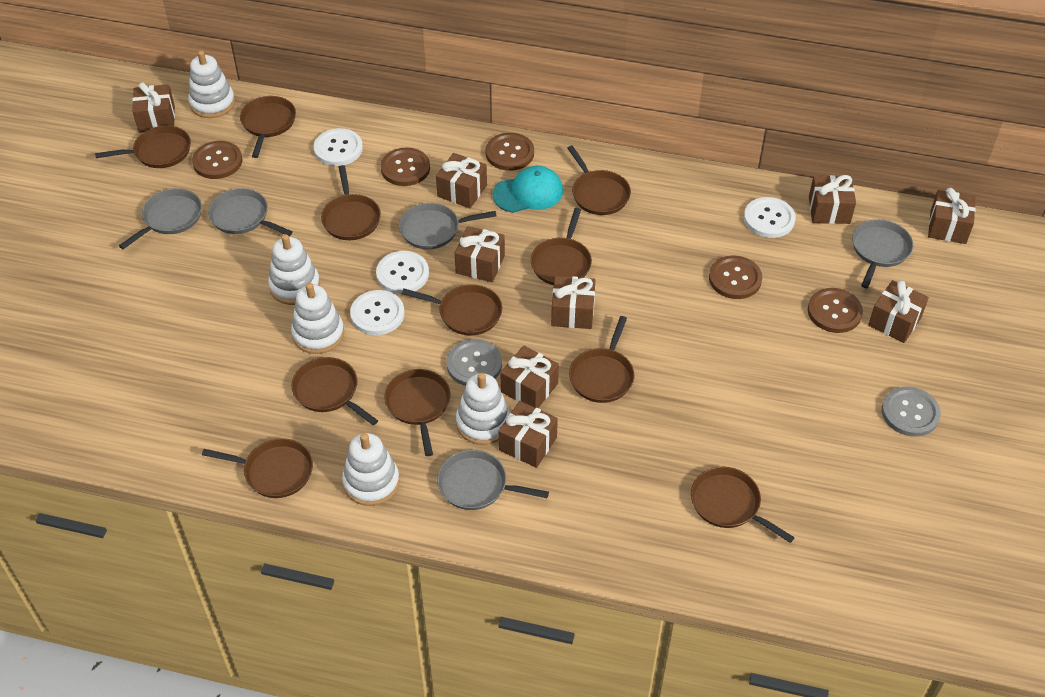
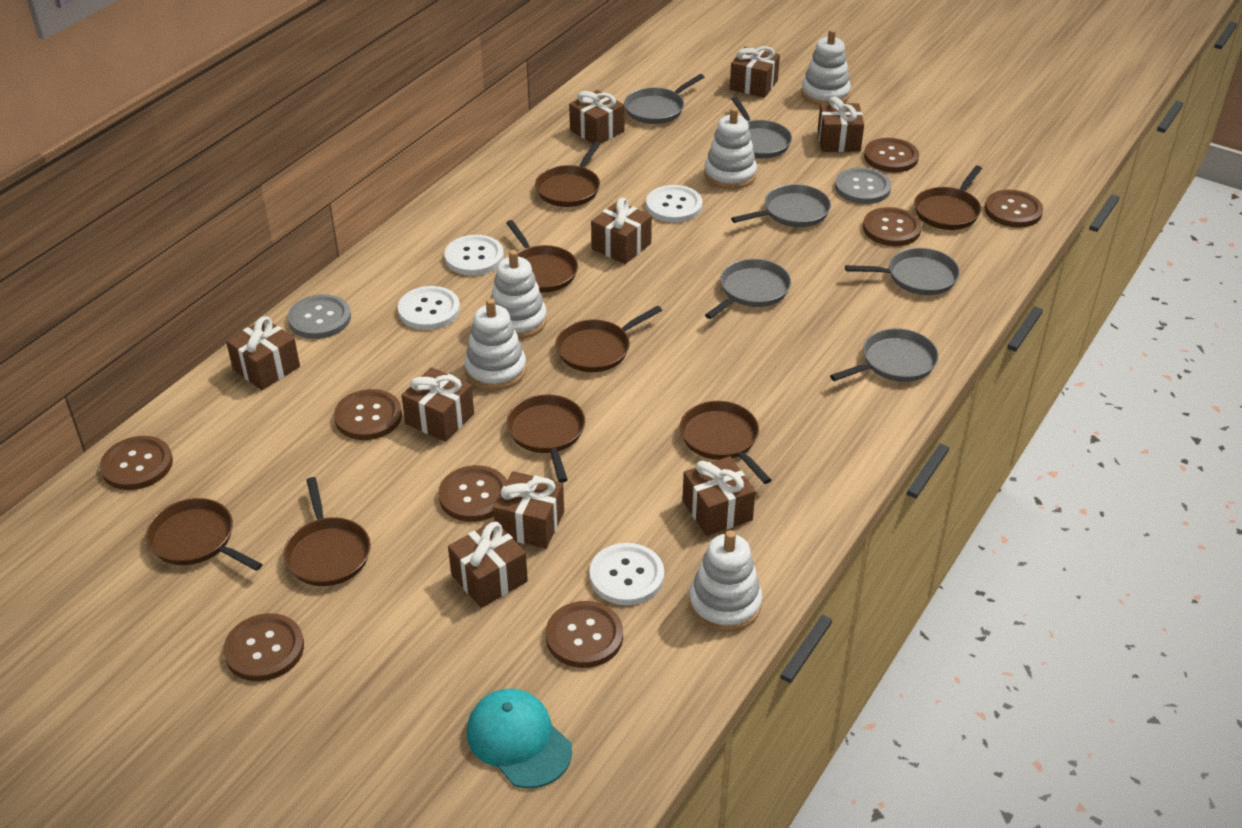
brown button: [192,141,242,179] [381,147,430,186] [486,133,534,171] [709,256,762,299] [808,288,863,333] = 5 -> [100,436,173,490] [223,613,304,681] [334,389,402,440] [438,465,507,522] [546,601,623,668] [863,207,922,246] [864,138,919,173] [984,190,1043,228] = 8
brown pan: [95,126,191,168] [202,438,313,498] [240,96,296,158] [291,357,378,425] [321,165,381,240] [384,369,451,456] [402,284,502,336] [531,208,592,285] [567,146,631,215] [569,316,634,403] [691,467,795,543] = 11 -> [146,498,262,571] [283,477,371,586] [506,220,578,293] [506,395,585,483] [535,142,601,207] [556,306,662,372] [680,401,771,484] [914,166,982,230] = 8
grey pan: [119,188,202,249] [208,188,293,236] [399,203,496,249] [437,450,549,510] [852,219,913,288] = 5 -> [624,74,704,124] [705,259,791,319] [731,184,831,227] [732,97,792,159] [830,328,939,382] [845,248,960,295] = 6

